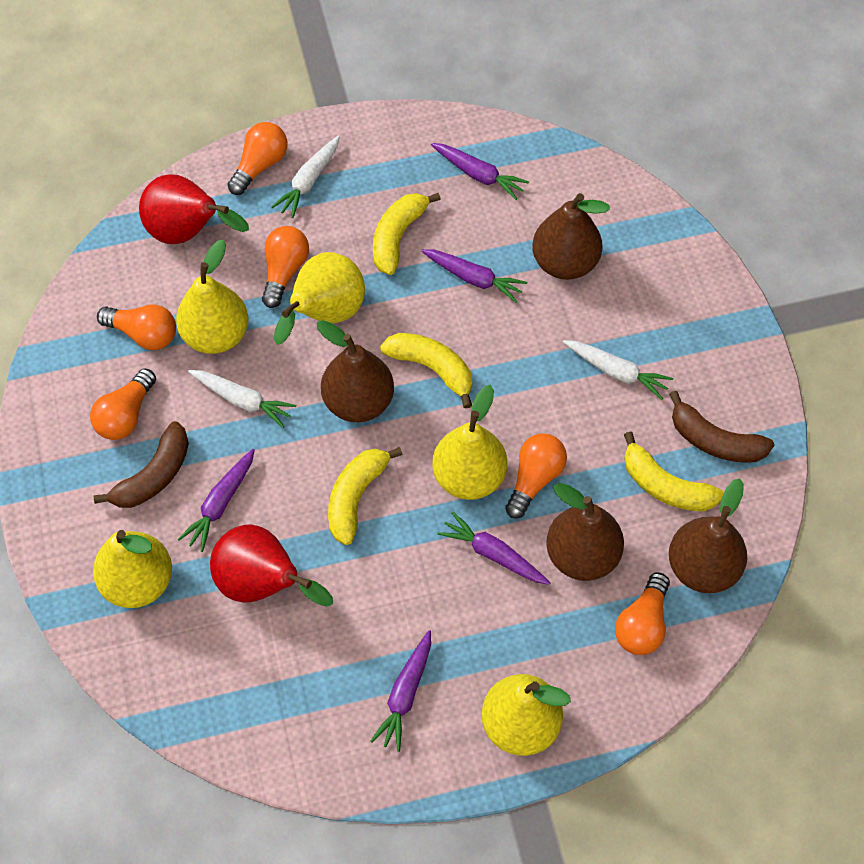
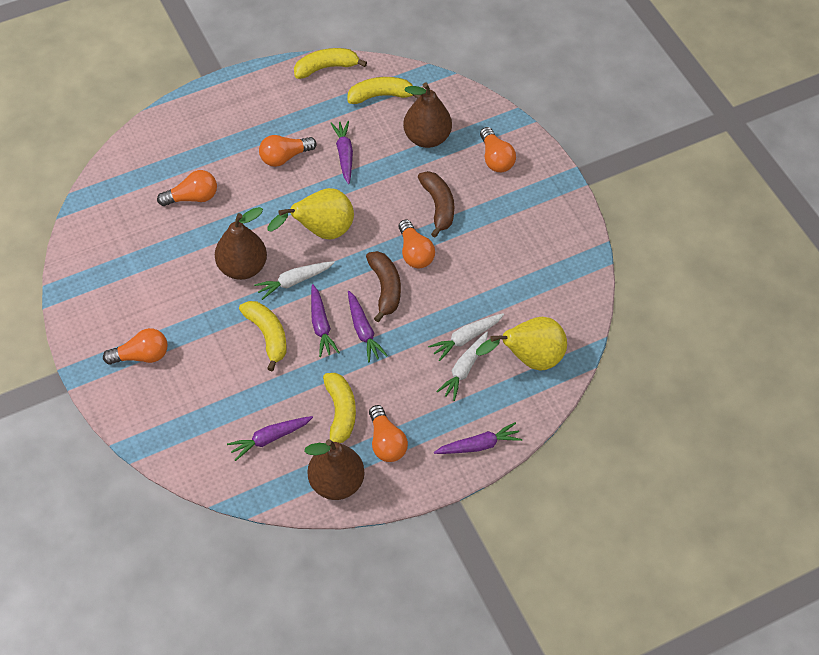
brown pear: [317,320,394,422] [532,193,610,280] [546,483,624,581] [669,478,747,593] = 4 -> [215,207,267,280] [304,439,364,500] [403,83,452,148] = 3
red pear: [139,174,249,244] [210,525,333,607] = 2 -> none = 0
yellow pear: [93,530,172,608] [176,240,249,354] [274,252,365,345] [432,385,507,500] [482,674,571,756] = 5 -> [268,188,354,239] [476,317,567,371] = 2

